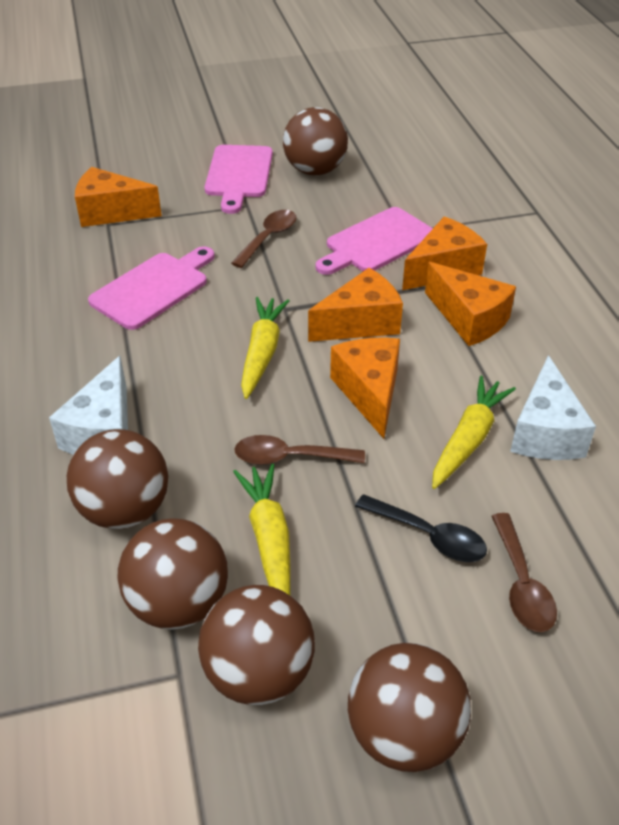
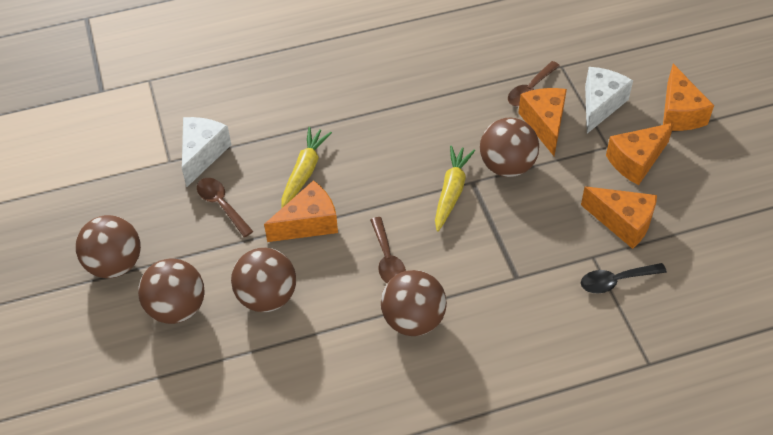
pink cutting board: [88,246,215,330] [205,145,273,214] [316,207,433,275] = 3 -> none = 0
yellow carrot: [233,464,290,595] [241,297,289,399] [432,376,516,489] = 3 -> [281,127,332,209] [435,145,475,232] = 2

